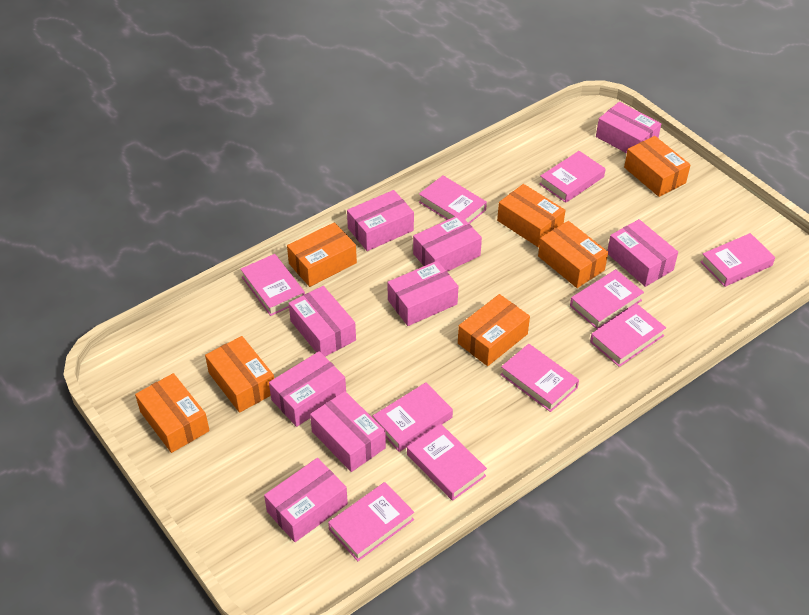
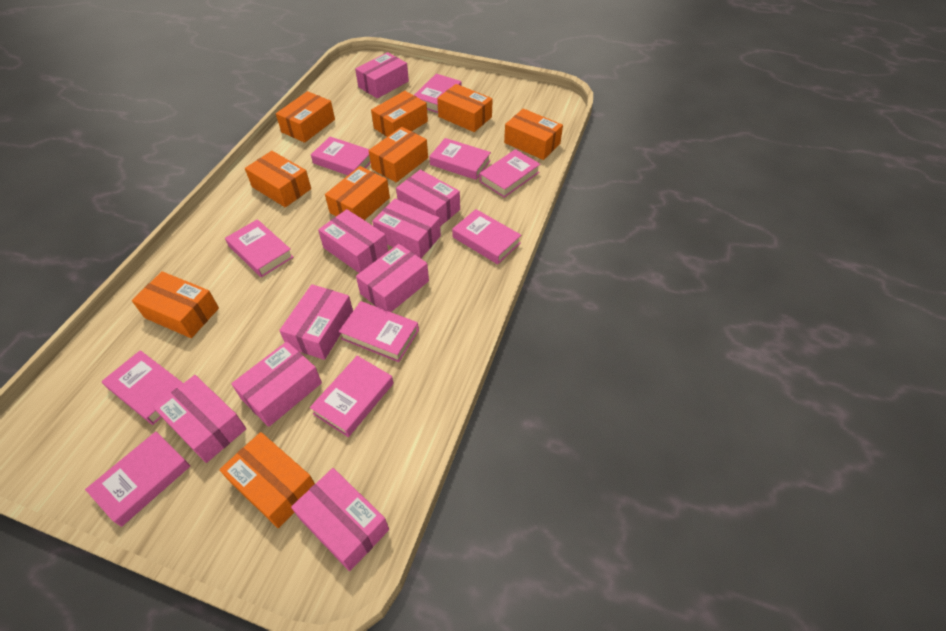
orange box: [135,373,210,453] [205,336,274,413] [287,222,357,287] [458,294,530,366] [497,184,565,248] [538,221,608,288] [624,136,691,197] = 7 -> [132,271,219,338] [219,432,315,528] [245,151,311,208] [276,91,335,143] [325,166,390,220] [368,127,428,183] [371,91,428,137] [437,84,493,132] [504,109,563,160] = 9

